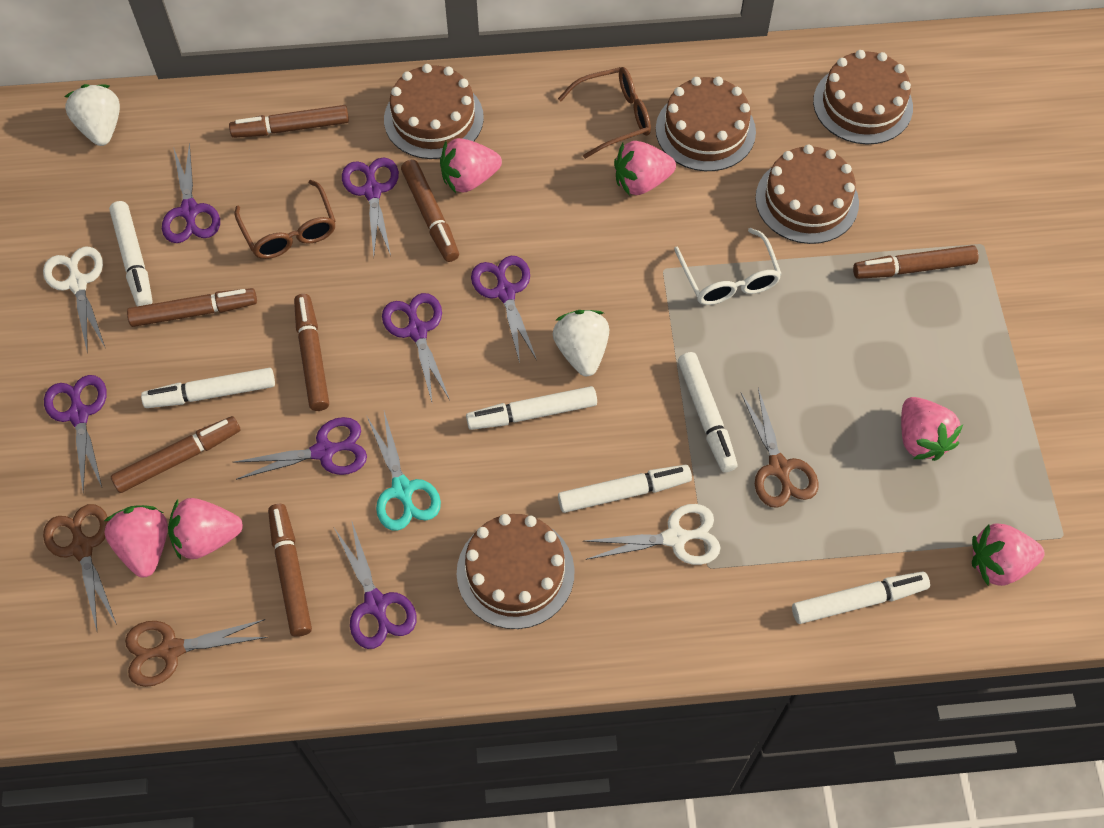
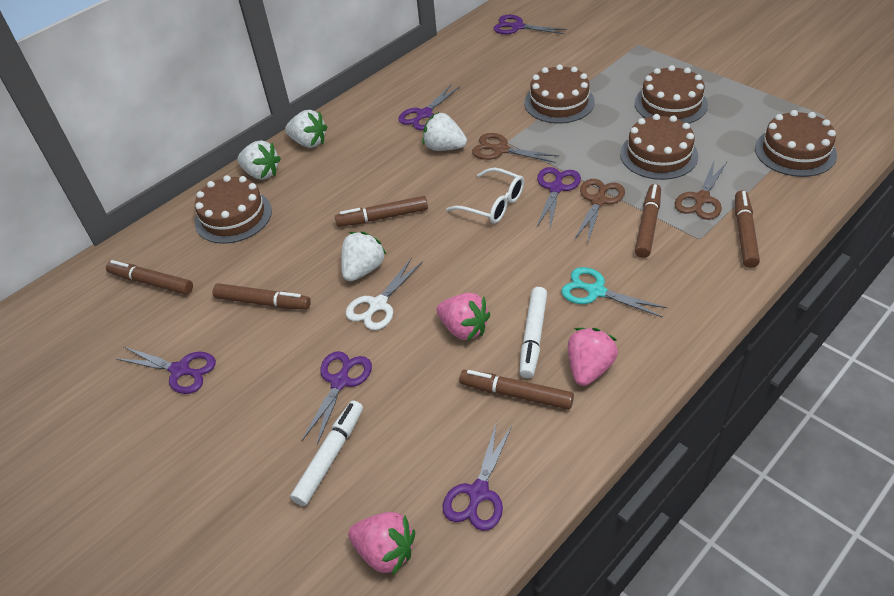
brown glasses: [234,180,336,259] [558,67,651,159] = 2 -> none = 0
brown marker: [111,416,241,493] [127,288,257,327] [229,105,349,138] [268,504,312,637] [294,294,329,411] [401,159,459,262] [853,245,979,279] = 7 -> [106,260,193,295] [213,283,311,310] [335,196,428,227] [459,370,574,410] [635,184,661,258] [735,190,760,268] = 6
pink strawberry: [104,505,168,578] [168,498,243,560] [440,138,502,193] [614,141,676,196] [901,397,963,461] [972,524,1045,586] = 6 -> [348,512,415,575] [436,293,490,341] [568,328,618,386] = 3
purple scissors: [44,375,107,493] [162,143,220,243] [233,417,367,480] [334,520,417,649] [342,157,399,256] [382,293,450,402] [471,256,537,363] = 7 -> [115,347,216,394] [302,351,372,445] [398,85,460,130] [443,421,512,531] [493,15,567,34] [537,167,581,228] = 6
white marker: [109,201,153,306] [141,368,275,408] [466,386,597,430] [558,465,692,513] [678,352,737,472] [792,571,930,624] = 6 -> [290,400,363,506] [520,287,547,378] = 2
white scissors: [43,247,106,353] [585,504,721,565] = 2 -> [345,258,423,330] = 1
white strawberry: [64,84,120,146] [553,310,609,376] = 2 -> [237,141,281,180] [285,110,327,148] [341,232,387,281] [422,112,467,151] = 4

